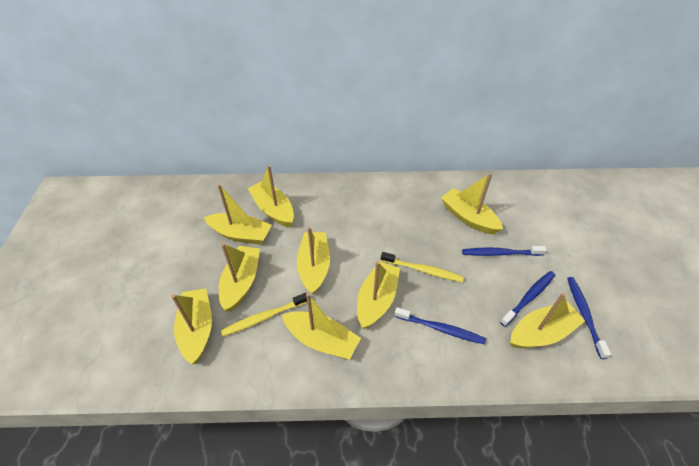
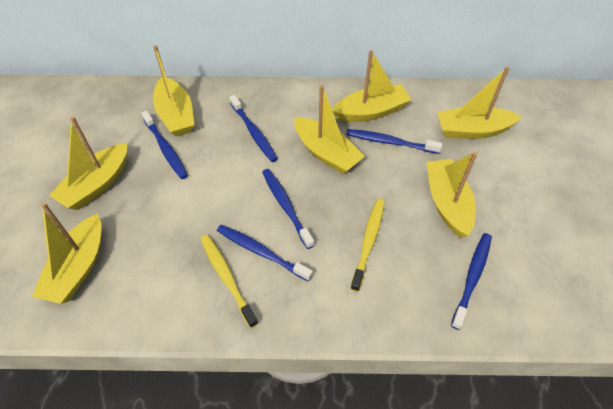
blue toothbrush: [394,307,486,345] [462,246,547,256] [500,271,555,327] [567,277,611,359] = 4 -> [141,110,188,179] [217,225,313,282] [229,95,278,162] [262,169,314,249] [346,129,442,154] [451,233,492,330] = 6
yellow boat: [171,288,212,364] [204,184,272,245] [219,243,260,312] [248,165,294,227] [282,293,361,360] [297,227,330,295] [357,261,400,329] [441,173,503,235] [510,293,585,348] = 9 -> [32,203,102,304] [49,117,127,210] [153,45,195,137] [294,85,365,174] [332,50,411,122] [427,152,477,238] [437,66,521,139] = 7

